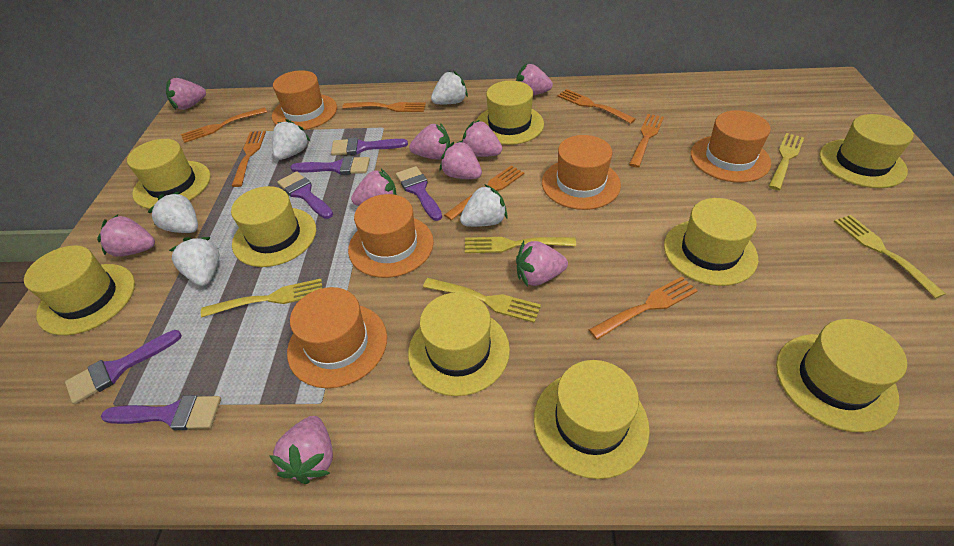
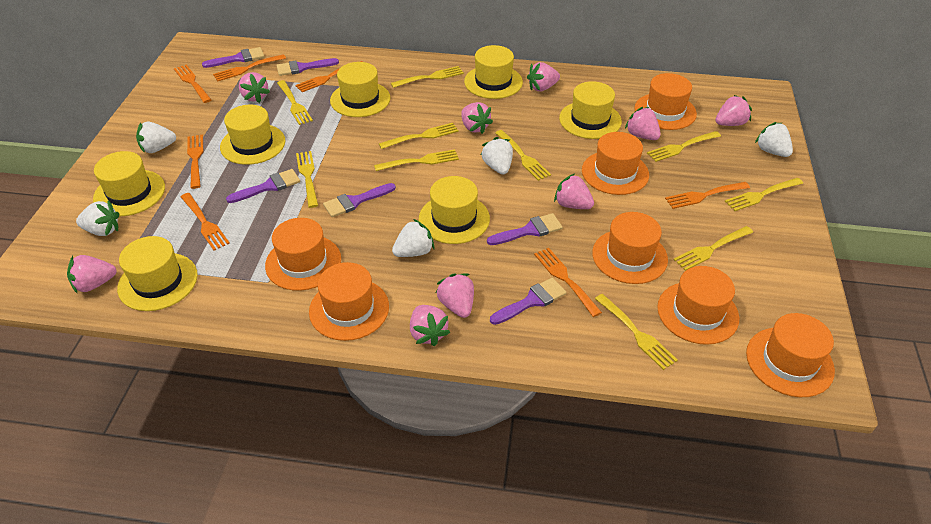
orange hat: [272,70,337,130] [287,287,387,388] [348,194,434,278] [542,135,621,210] [691,111,771,182] = 5 -> [265,218,341,291] [309,262,389,341] [582,132,649,195] [592,212,668,284] [634,73,697,130] [657,266,739,345] [746,313,835,397] = 7
yellow fork: [201,279,322,318] [423,278,541,323] [465,237,576,253] [768,133,804,190] [834,215,946,299] = 5 -> [277,80,313,125] [296,151,318,208] [374,149,459,171] [379,123,459,149] [391,66,464,88] [495,130,551,181] [595,294,678,370] [647,131,721,162] [673,226,753,271] [724,178,803,211] = 10
yellow hat: [24,246,135,335] [127,139,211,209] [231,186,316,267] [408,293,510,396] [476,81,544,145] [534,360,650,479] [664,198,758,286] [776,319,907,432] [819,114,914,188] = 9 -> [93,151,165,216] [117,236,198,311] [220,105,286,165] [330,62,390,117] [419,176,490,244] [464,45,523,99] [559,81,622,139] = 7

